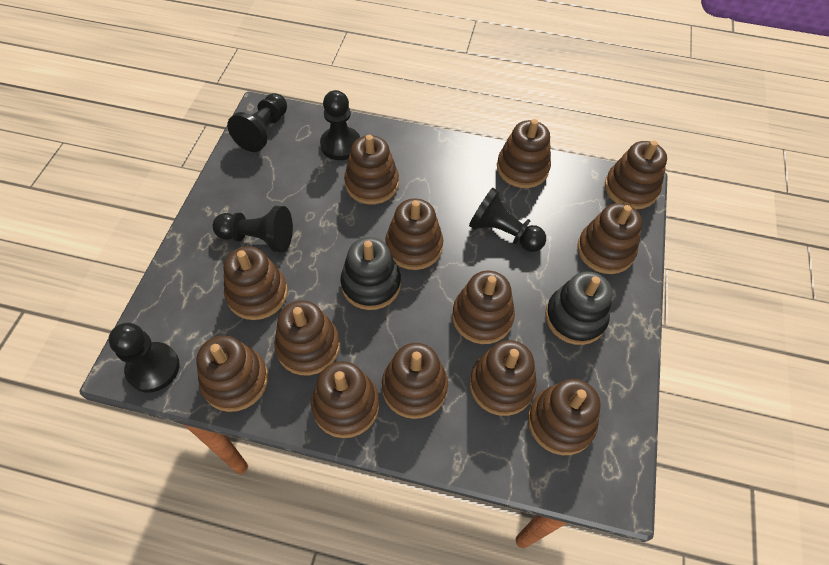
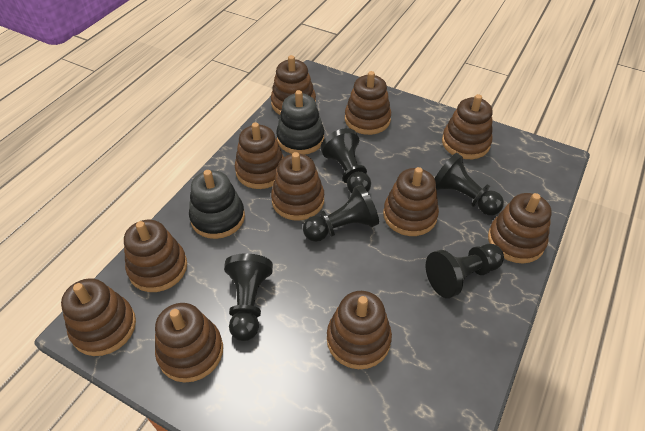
brown stacking toy: [196,335,268,412] [223,246,288,320] [274,300,340,375] [311,361,379,438] [344,135,399,204] [382,343,448,419] [385,198,443,270] [452,271,515,344] [470,340,537,416] [497,119,551,188] [528,379,601,455] [577,203,642,274] [605,140,667,209] = 13 -> [61,278,136,356] [124,220,187,292] [155,303,223,383] [235,122,284,189] [271,55,316,115] [271,152,324,220] [327,291,392,369] [345,71,391,135] [383,167,439,236] [442,94,493,159] [488,193,552,263] = 11

